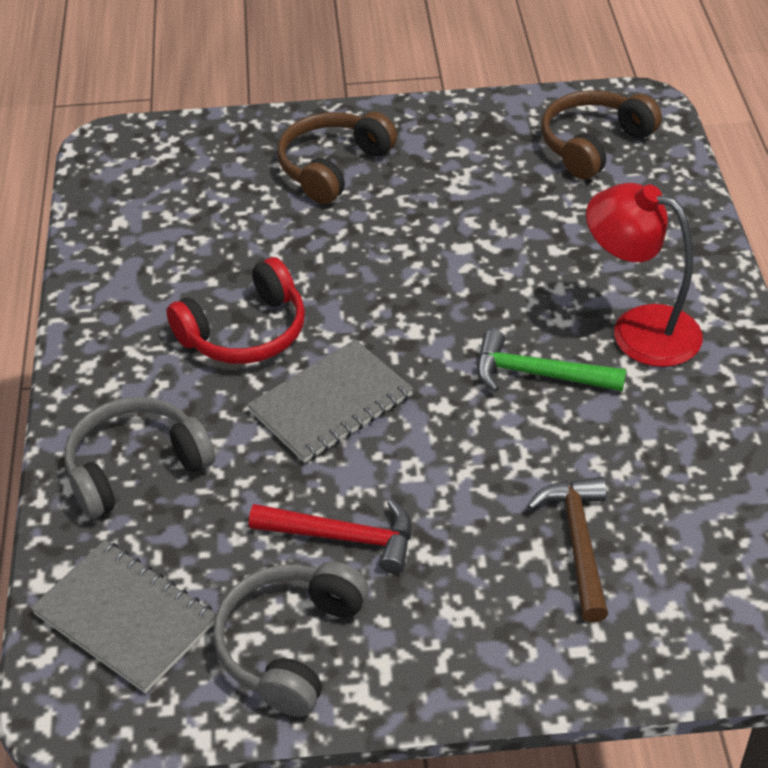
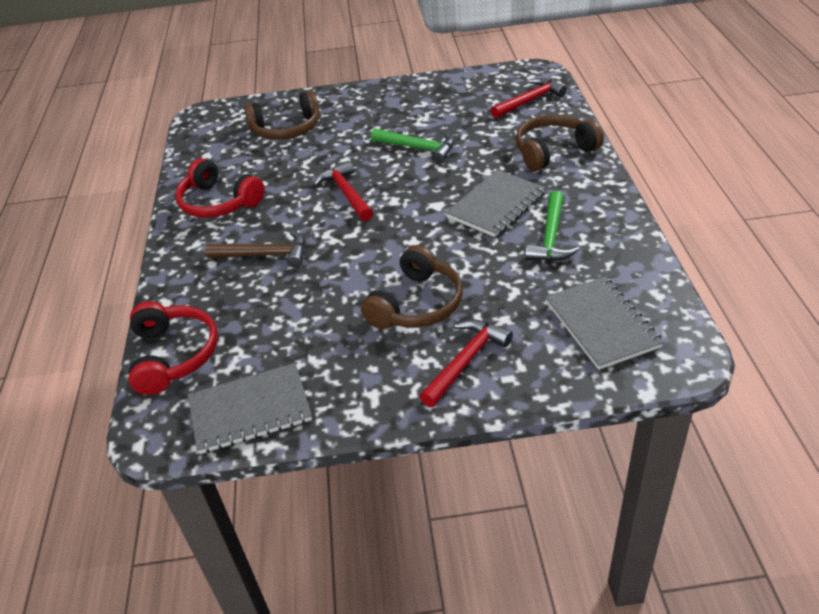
brown headphones: [278,112,397,204] [541,90,662,180] = 2 -> [244,90,319,140] [361,245,463,329] [516,114,604,171] = 3
green hammer: [477,330,626,392] = 1 -> [371,128,454,163] [525,191,579,261] = 2
grey headphones: [65,397,215,519] [213,561,369,717] = 2 -> none = 0
grey notebook: [31,540,216,693] [247,339,414,463] = 2 -> [188,363,312,454] [446,170,545,237] [545,277,664,370] = 3
red hammer: [249,500,411,574] = 1 -> [313,161,373,221] [419,319,513,407] [491,78,567,118] = 3
red headphones: [167,257,305,364] = 1 -> [129,301,218,395] [175,158,264,218] = 2
red lamp: [586,183,703,367] = 1 -> none = 0

